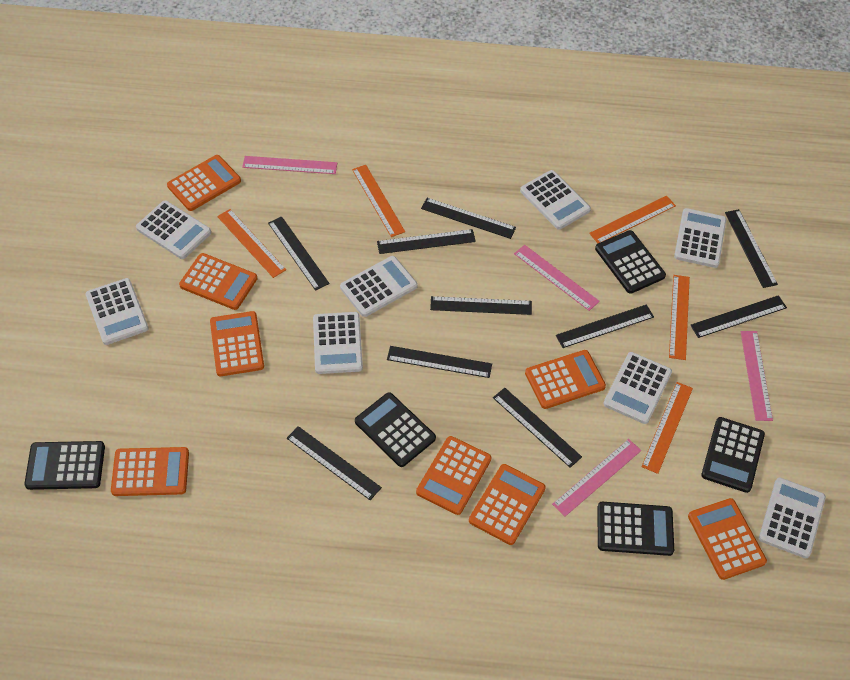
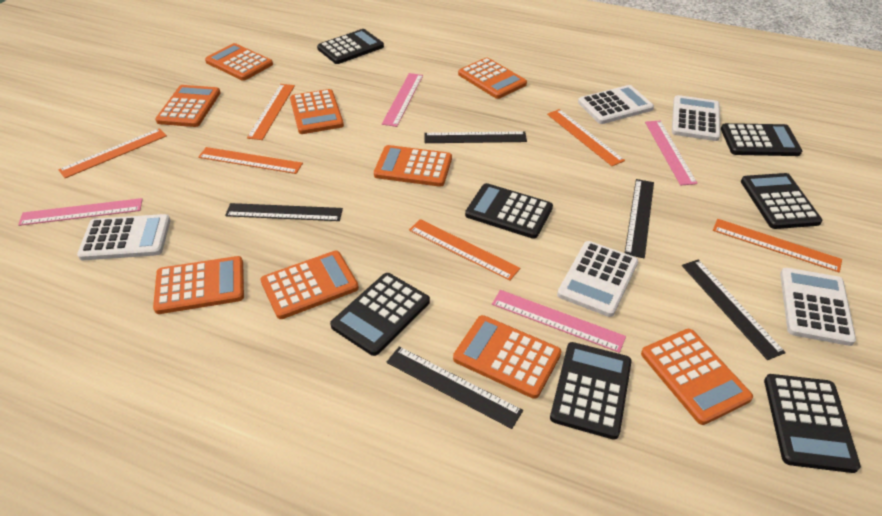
black calculator: [24,441,105,490] [355,392,436,467] [595,230,666,294] [597,502,674,556] [701,417,765,493] = 5 -> [317,29,384,64] [330,273,430,356] [465,183,553,239] [550,342,632,440] [721,123,802,156] [741,173,822,229] [764,374,861,473] = 7
black ruler: [268,216,330,291] [287,426,382,500] [377,229,476,254] [387,346,492,378] [421,198,516,239] [430,296,532,315] [493,388,582,468] [556,304,654,348] [690,295,787,338] [725,209,778,288] = 10 -> [225,203,343,221] [386,346,523,429] [424,131,527,143] [625,179,654,258] [682,260,786,360] = 5
orange calculator: [111,447,189,496] [167,155,241,211] [179,253,257,310] [210,311,264,376] [416,436,492,515] [469,464,546,545] [525,350,606,409] [688,498,767,580] = 8 -> [153,256,244,314] [155,85,221,127] [205,43,273,81] [261,251,359,319] [290,89,344,134] [374,145,452,187] [453,315,562,399] [458,57,527,99] [641,329,753,425] = 9
orange ruler: [217,209,286,278] [352,165,405,237] [589,196,676,243] [641,382,693,474] [669,275,690,360] = 5 -> [58,128,167,178] [198,147,303,174] [247,84,295,140] [409,219,520,281] [547,109,625,166] [713,219,842,272] = 6
white calculator: [86,278,149,345] [136,201,211,259] [313,312,363,374] [340,256,417,317] [520,170,591,230] [603,352,672,424] [674,208,726,268] [759,478,826,558] = 8 -> [77,214,171,260] [557,241,638,317] [578,85,654,124] [672,95,720,141] [780,268,856,346] = 5

